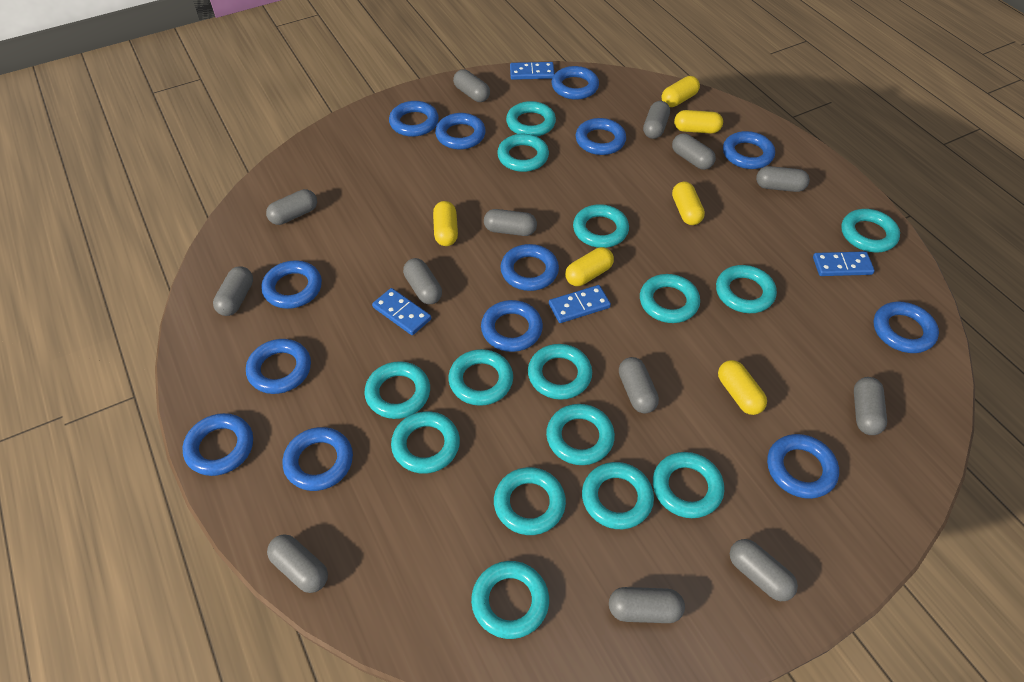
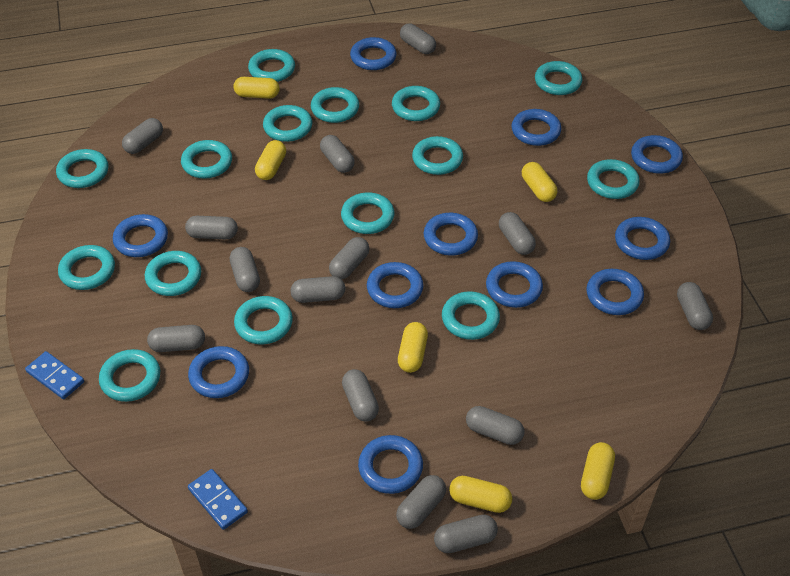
blue domino: [372,288,431,335] [510,62,555,80] [549,285,611,323] [813,251,875,276] = 4 -> [25,351,84,399] [188,469,248,530] = 2
blue ring: [182,413,253,476] [246,339,311,394] [261,260,322,309] [282,427,353,491] [389,101,439,137] [435,113,486,149] [481,300,543,352] [500,244,559,291] [552,66,599,100] [576,118,626,155] [723,131,775,169] [767,434,839,499] [874,301,939,353] = 13 -> [113,214,168,257] [188,346,249,398] [350,37,397,70] [358,435,423,494] [367,262,423,308] [424,213,478,256] [486,261,543,308] [511,109,561,146] [586,269,644,315] [615,217,670,260] [631,135,683,174] = 11
grey capsule: [213,266,253,316] [266,189,317,225] [267,534,328,593] [403,258,442,304] [453,69,490,102] [484,209,537,236] [609,587,685,623] [619,357,659,413] [643,101,670,139] [672,133,716,170] [730,539,798,601] [756,166,810,192] [854,377,887,435] = 13 -> [122,118,163,154] [147,325,205,352] [185,216,238,240] [230,247,260,292] [290,276,345,303] [320,135,355,173] [329,237,369,279] [342,369,379,422] [396,475,446,529] [400,24,436,54] [434,515,498,553] [466,406,525,445] [499,212,536,255] [677,282,713,330] = 14

